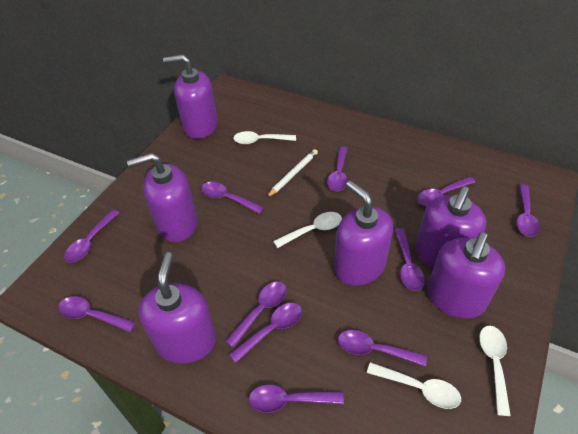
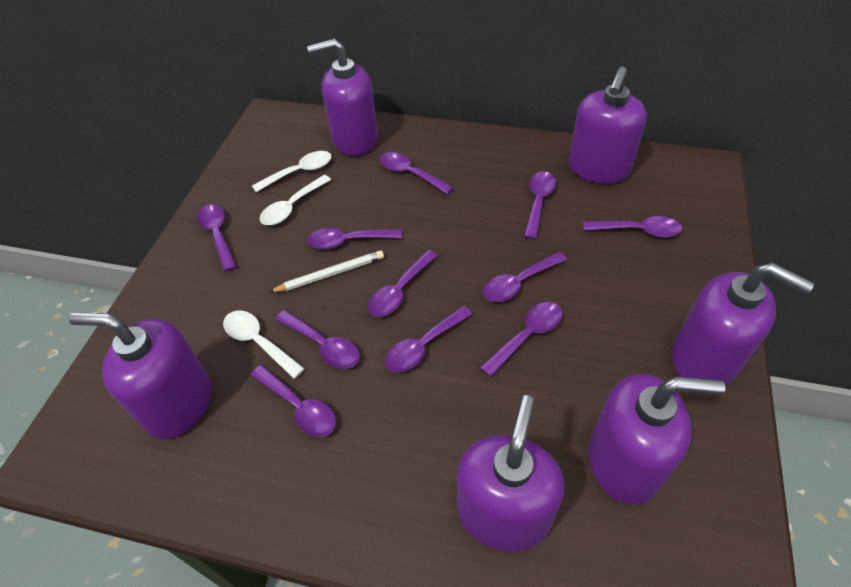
white spoon: [233,131,296,144] [273,212,342,248] [367,362,461,409] [479,326,511,416] = 4 -> [223,310,305,379] [252,151,332,192] [259,175,331,225] = 3

